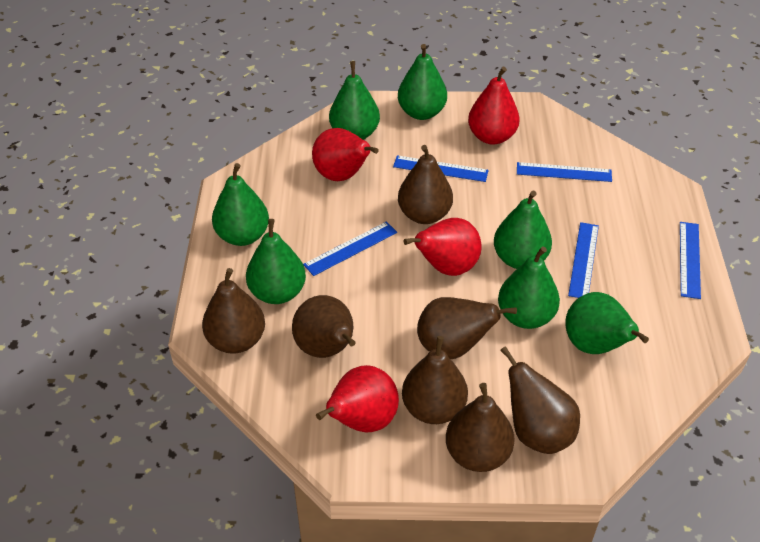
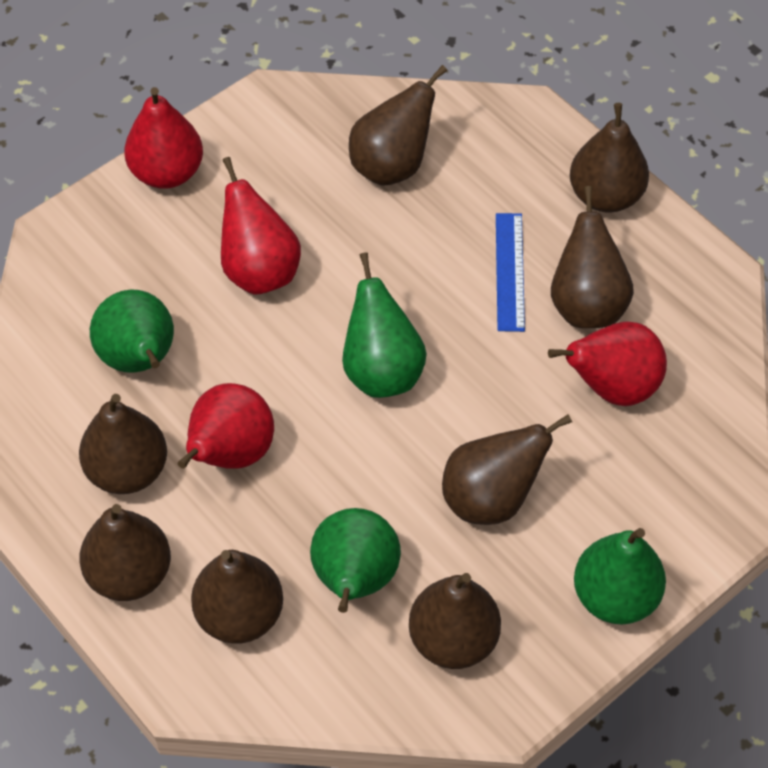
blue ruler: [303,221,397,276] [393,155,489,182] [517,162,612,182] [568,222,599,298] [680,222,701,299] = 5 -> [496,213,525,332] = 1
brown pear: [202,268,265,354] [292,295,356,358] [398,145,453,224] [402,336,468,424] [417,297,517,359] [446,383,515,472] [500,346,580,454] = 7 -> [79,394,167,494] [79,504,171,601] [191,550,283,644] [349,65,447,186] [409,573,501,669] [442,414,572,525] [551,186,634,328] [570,103,649,213] = 8
green pear: [212,163,269,246] [246,219,306,304] [329,61,380,140] [398,44,447,120] [494,191,552,269] [498,247,560,329] [565,292,649,354] = 7 -> [90,290,174,373] [310,508,401,613] [342,252,427,398] [574,528,666,624] = 4

